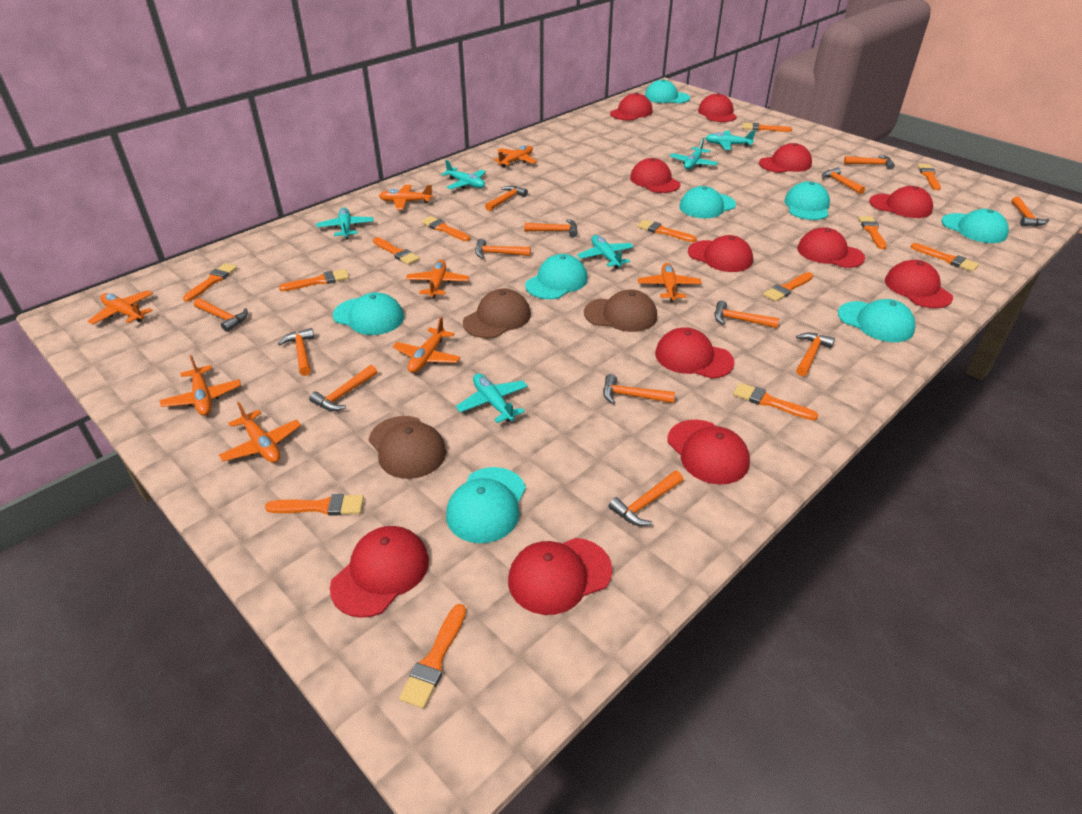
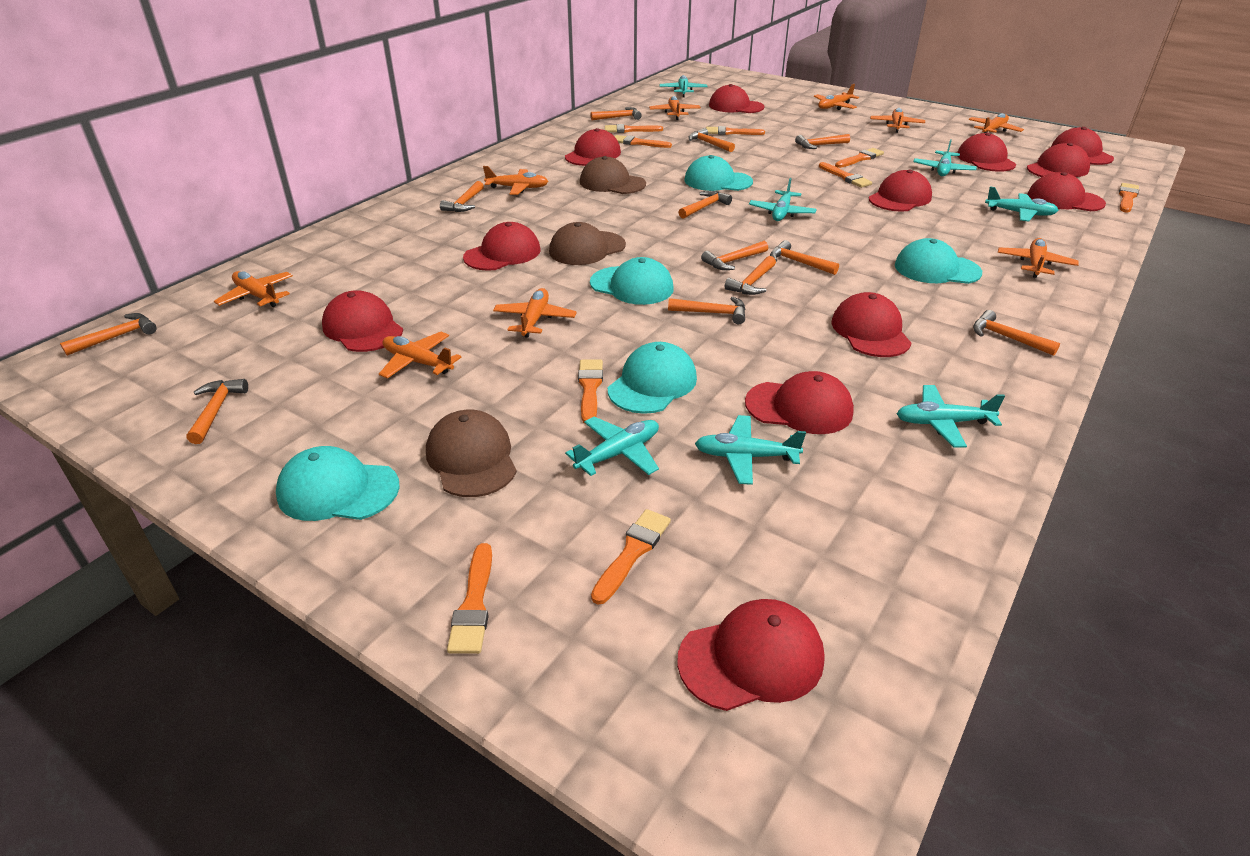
orange brush: [183,263,237,302] [265,494,364,516] [279,269,349,291] [373,237,420,265] [399,604,466,709] [421,216,470,241] [637,220,697,242] [733,383,818,420] [742,123,792,132] [763,272,813,302] [858,216,887,249] [911,243,979,272] [918,164,941,190] = 13 -> [447,543,492,654] [578,360,603,423] [591,509,671,604] [605,124,663,133] [614,135,672,148] [706,126,765,135] [819,162,872,188] [835,148,884,168] [1119,183,1139,213] = 9
orange hammer: [194,298,248,332] [278,328,315,376] [309,365,377,411] [475,239,531,258] [485,186,528,211] [524,219,578,237] [603,374,675,404] [608,471,683,526] [715,300,779,328] [796,333,835,376] [822,167,865,194] [844,155,895,170] [1011,196,1049,226] = 13 -> [60,313,157,356] [186,379,248,444] [440,181,484,212] [591,107,642,120] [668,297,746,324] [679,191,732,219] [688,128,735,152] [701,241,768,270] [725,256,776,295] [770,240,839,275] [795,134,850,149] [973,310,1060,356] = 12
orange plane: [88,290,153,325] [160,355,241,416] [219,402,301,463] [379,185,433,210] [393,317,461,373] [406,260,469,298] [493,145,537,168] [638,263,702,302] = 8 -> [214,271,293,307] [379,332,462,378] [483,166,548,195] [493,288,577,338] [649,96,701,120] [814,84,859,110] [870,108,925,133] [968,113,1024,133] [998,238,1079,278] = 9
turquoise cap: [333,292,404,335] [446,467,526,543] [525,254,588,299] [645,79,690,103] [679,186,736,218] [784,181,830,220] [838,299,916,342] [941,209,1009,243] = 8 -> [276,446,400,521] [590,257,674,305] [608,342,697,414] [685,155,753,191] [895,238,982,284] = 5
turquoise plane: [316,207,374,239] [441,160,486,189] [456,373,528,423] [577,235,634,269] [670,138,718,169] [706,130,756,150] = 6 -> [565,417,659,476] [660,75,707,97] [695,415,806,485] [749,178,817,221] [897,385,1005,447] [913,139,977,176] [985,187,1059,222] = 7

